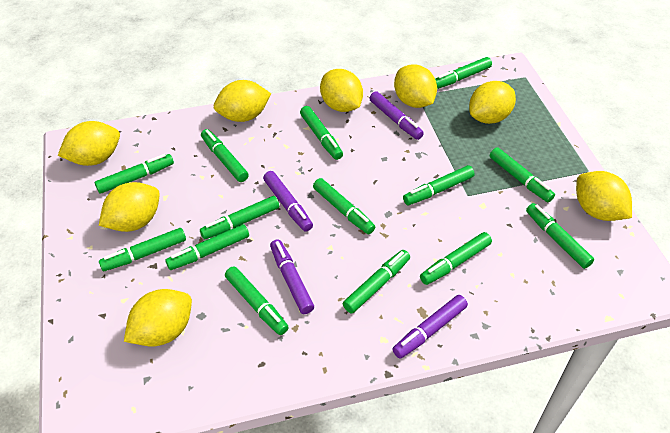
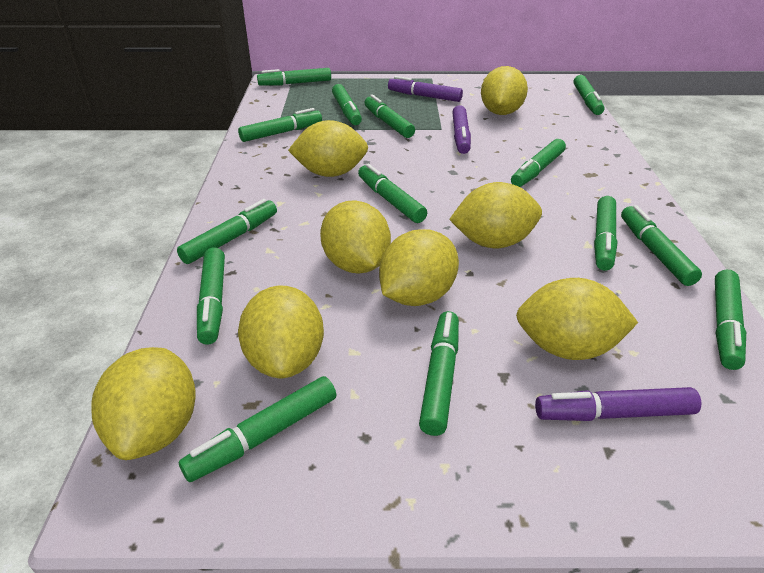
purple marker: [263,171,313,232] [270,239,314,314] [369,91,424,140] [392,295,468,359] = 4 -> [388,76,463,102] [452,105,471,154] [535,387,701,421] = 3

